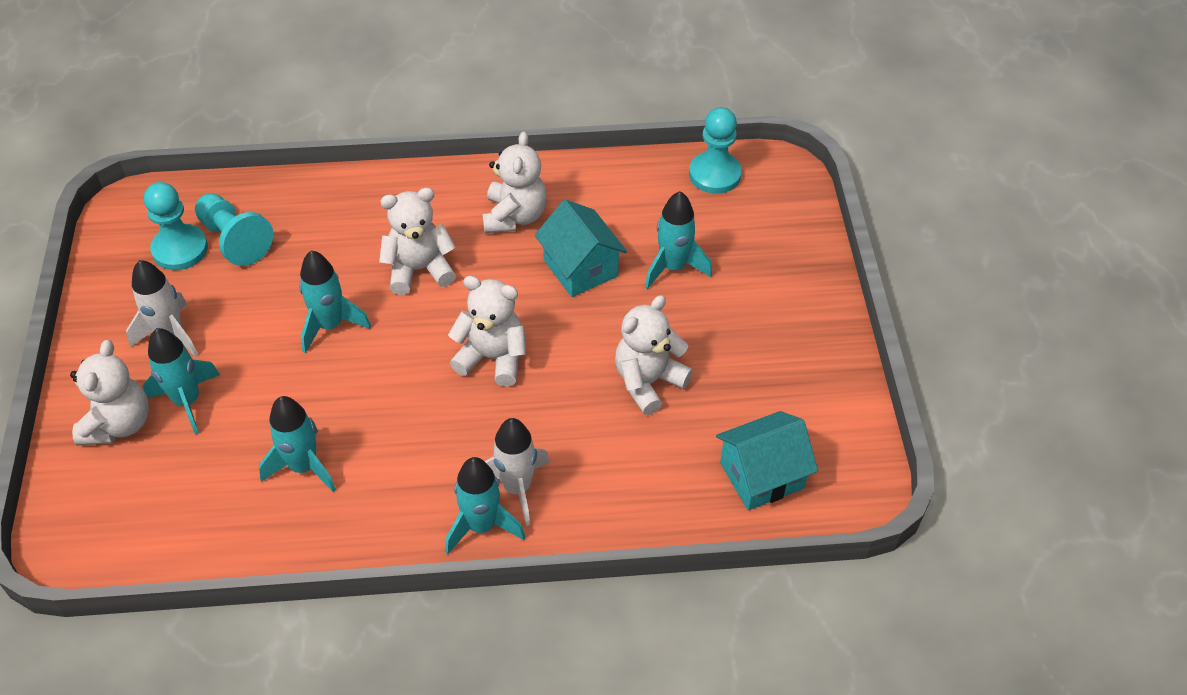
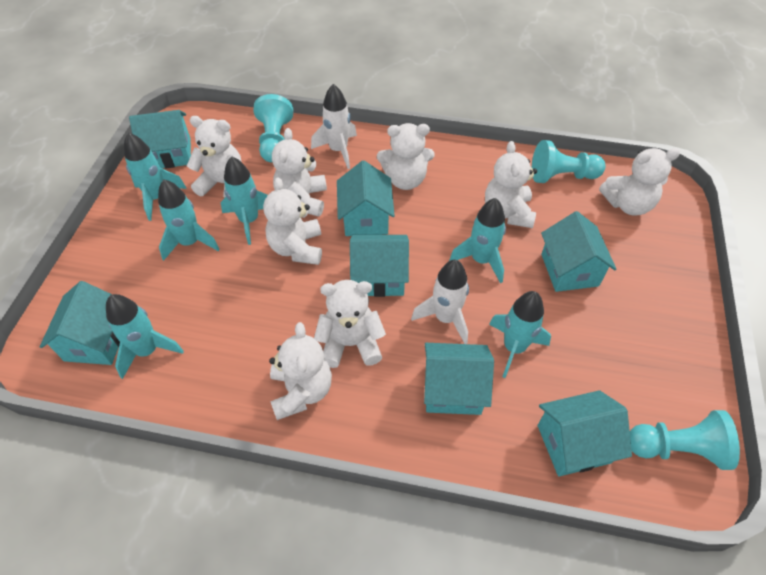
turquoise house: [535,200,627,297] [716,411,818,510] = 2 -> [40,281,120,365] [129,110,191,168] [337,161,395,236] [350,235,409,297] [424,343,494,415] [538,390,632,477] [541,211,616,292] = 7
turquoise rocket: [143,328,220,435] [259,396,336,492] [299,250,371,354] [445,457,525,554] [645,191,712,289] = 5 -> [106,294,184,379] [124,132,187,221] [158,179,220,261] [221,156,268,245] [449,198,506,283] [489,291,551,378] = 6
white teddy bear: [70,340,149,446] [379,188,456,295] [448,276,526,387] [482,131,547,233] [615,295,693,415] = 5 -> [187,116,242,198] [263,177,322,265] [269,322,332,420] [272,128,327,217] [314,280,386,368] [377,123,434,190] [485,141,537,228] [599,148,680,215] = 8

